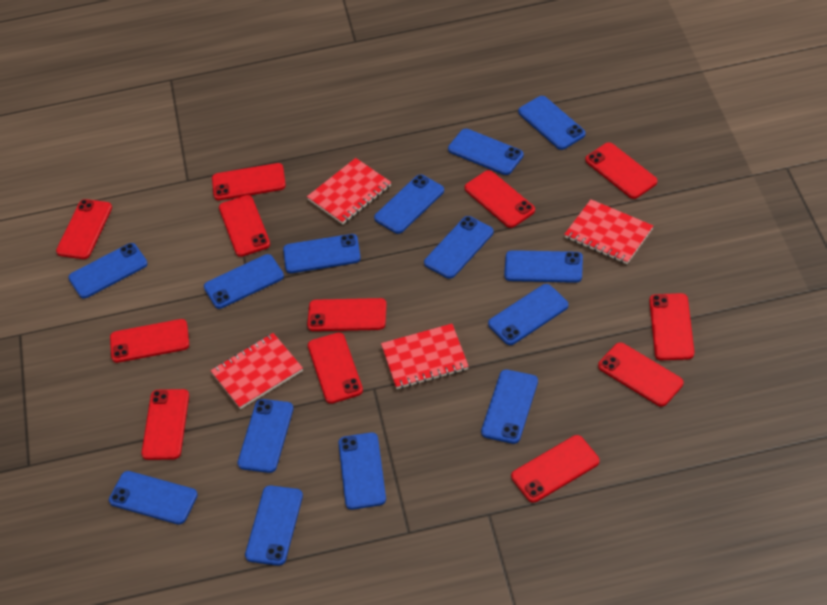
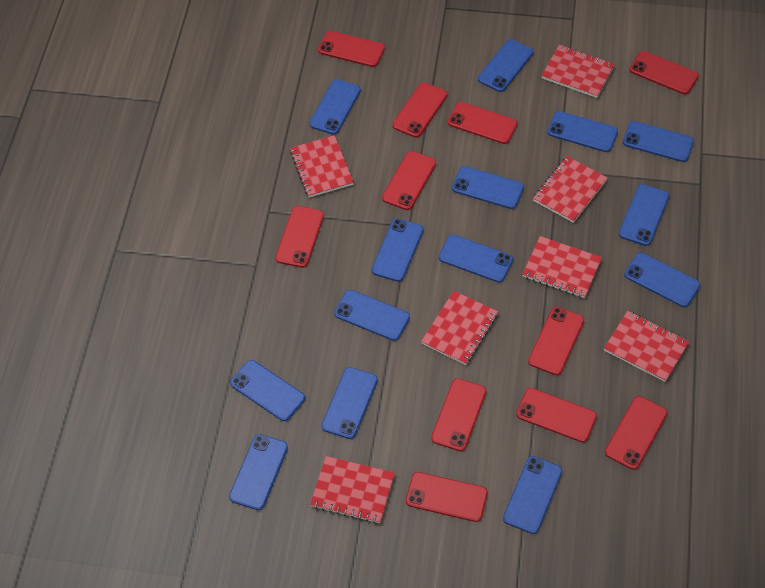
red notebook: [210,333,303,409] [307,158,391,224] [381,324,469,389] [564,199,653,264] = 4 -> [290,135,354,198] [310,456,395,524] [421,291,498,365] [522,236,602,298] [533,156,608,223] [541,45,615,98] [604,311,689,382] = 7
red phone: [56,199,112,259] [110,319,189,363] [141,389,189,460] [212,163,286,200] [219,195,270,257] [307,298,387,331] [308,332,363,404] [465,170,535,228] [511,435,600,503] [585,142,658,199] [598,342,684,407] [649,293,694,360] = 12 -> [275,206,324,268] [318,31,385,67] [382,151,436,210] [392,82,447,138] [406,472,488,522] [431,378,486,451] [448,102,517,144] [516,388,597,442] [528,307,584,375] [605,396,667,470] [629,51,699,95] = 11

